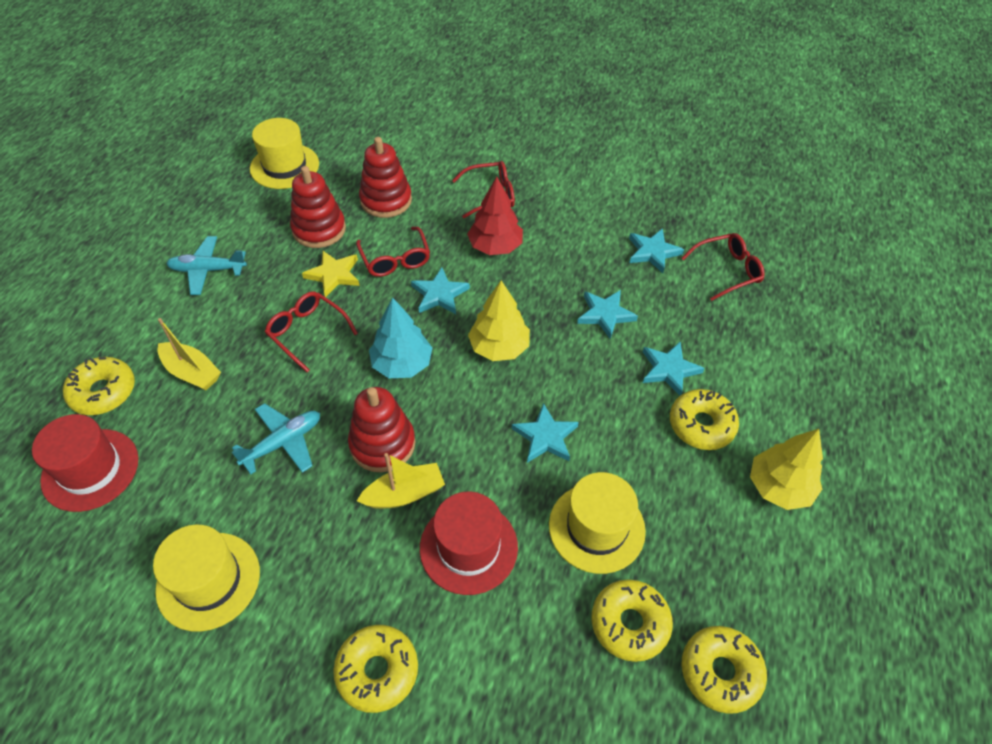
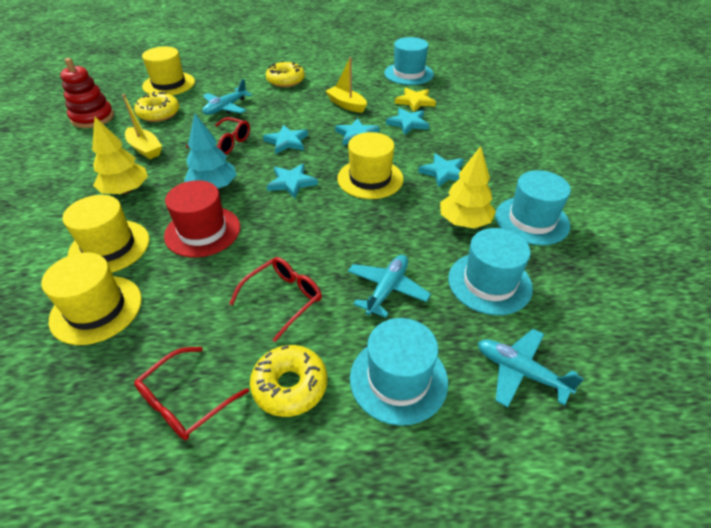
red glasses: [265,291,358,372] [356,227,430,277] [452,161,515,218] [681,233,765,301] = 4 -> [134,347,249,440] [186,117,250,155] [229,257,322,342] = 3
red hat: [32,414,138,512] [420,492,518,595] = 2 -> [164,180,240,257] = 1
red stacking toy: [290,166,346,248] [348,387,415,473] [359,137,412,218] = 3 -> [60,58,114,128] = 1
red tree: [467,177,523,255] = 1 -> none = 0
turquoise hat: none = 0 -> [350,318,448,426] [384,37,434,85] [448,228,533,315] [495,170,571,245] = 4
turquoise plane: [166,236,247,295] [232,403,320,475] = 2 -> [203,79,252,115] [348,255,431,318] [478,329,584,407] = 3
yellow donut: [63,357,135,415] [333,625,418,713] [591,579,673,662] [670,389,739,450] [681,626,767,714] = 5 -> [134,92,180,122] [250,345,327,417] [266,61,305,87] = 3
yellow hat: [153,525,260,632] [250,118,319,189] [549,472,646,574] = 3 -> [41,253,142,345] [62,195,149,272] [142,47,195,95] [337,132,403,199] = 4

